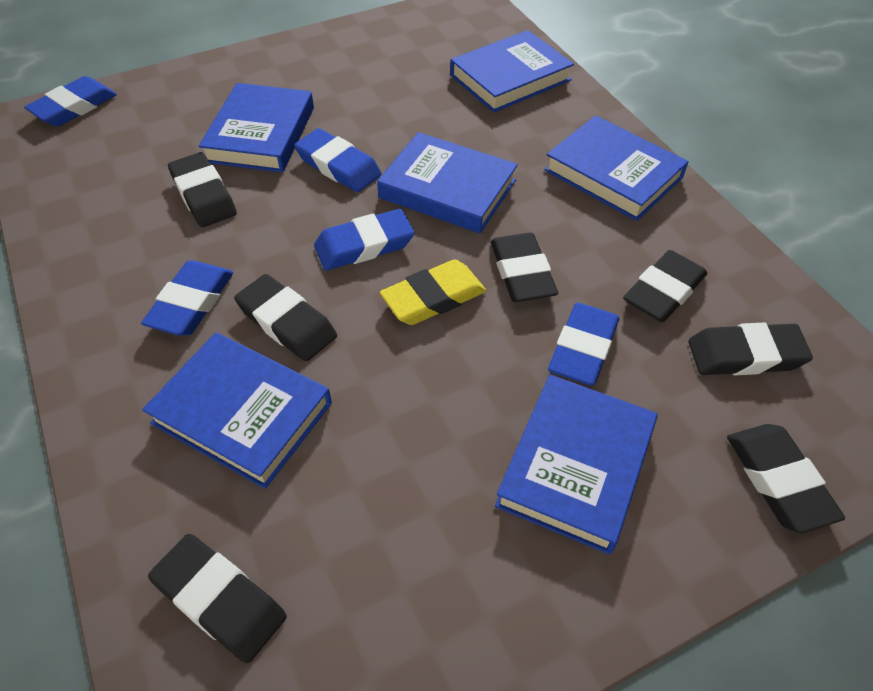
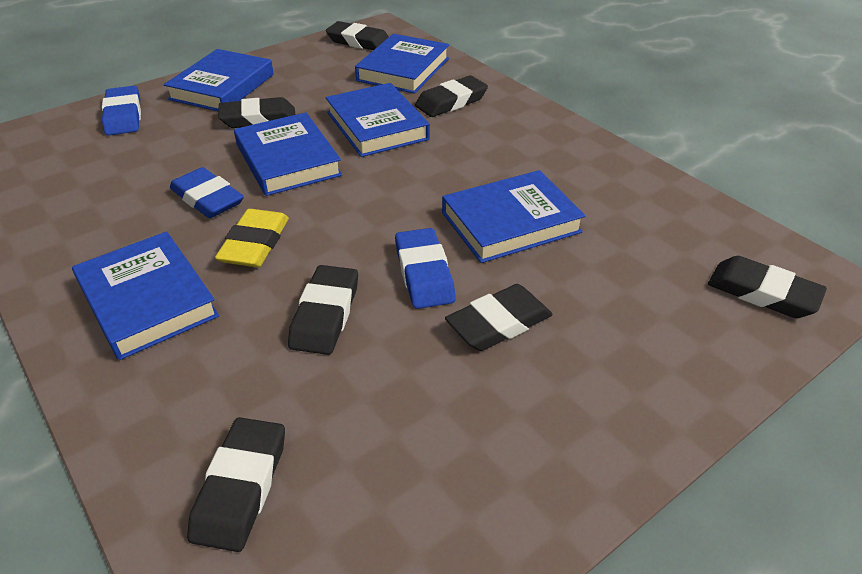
blue eraser: [24,76,117,126] [141,260,233,336] [294,128,381,192] [314,209,414,270] [548,303,619,386] = 5 -> [102,86,141,135] [170,167,244,218] [395,228,456,309] = 3

